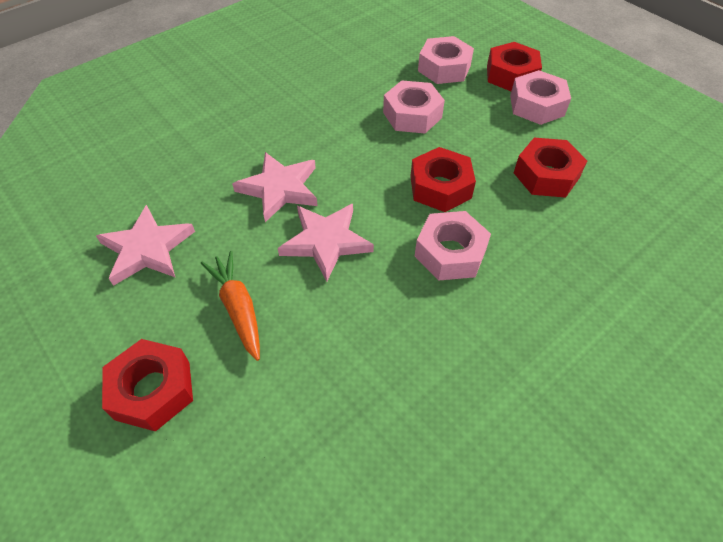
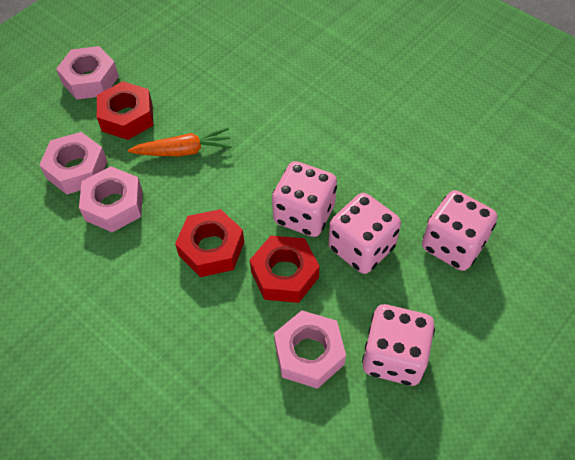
pink dice: none = 0 -> [272,161,337,237] [328,193,401,274] [362,304,435,386] [422,190,497,271] = 4
pink star: [96,205,195,286] [232,152,318,222] [278,204,374,281] = 3 -> none = 0
red nut: [102,339,193,432] [410,147,476,212] [487,42,542,91] [514,138,587,198] = 4 -> [97,81,153,140] [175,209,244,277] [250,236,320,303] = 3

